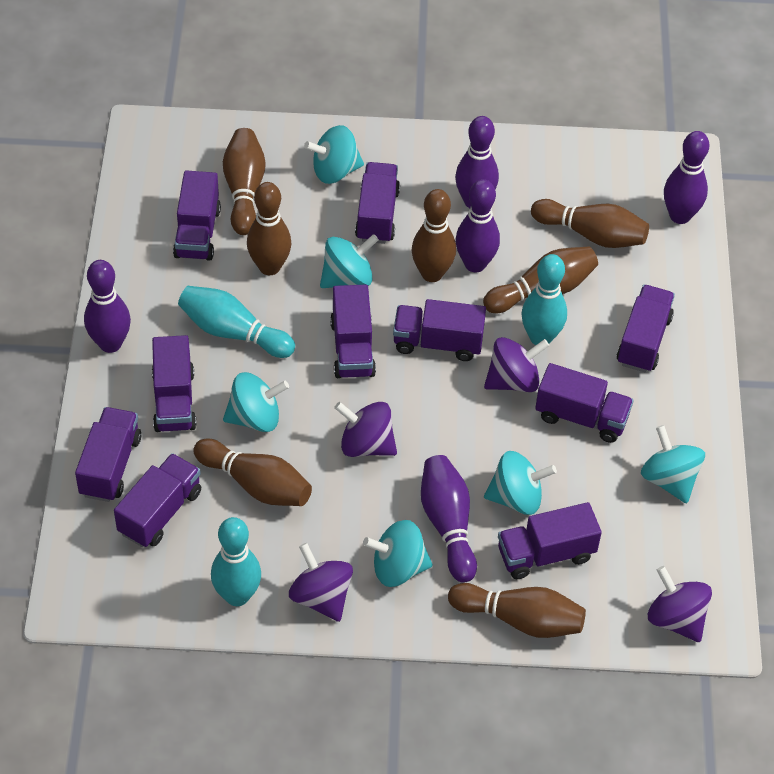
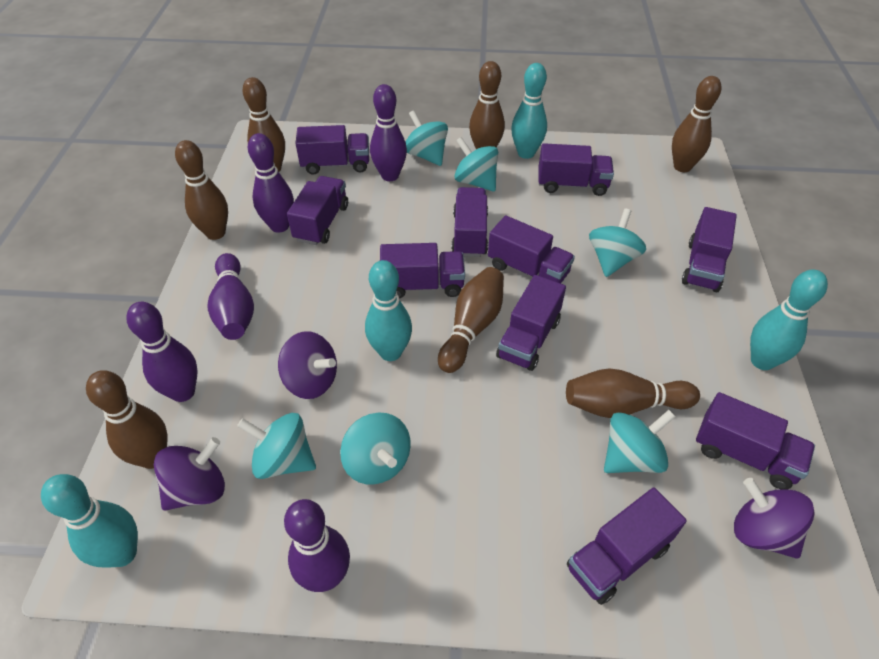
purple spinning top: [289,543,353,622] [334,402,397,457] [484,337,549,392] [648,566,712,642] = 4 -> [154,437,225,511] [278,331,337,399] [734,478,815,559] = 3
turquoise bowling pin: [178,286,295,358] [211,517,261,606] [521,254,567,345] = 3 -> [41,474,138,568] [365,260,412,361] [511,63,547,159] [750,269,828,370] = 4

